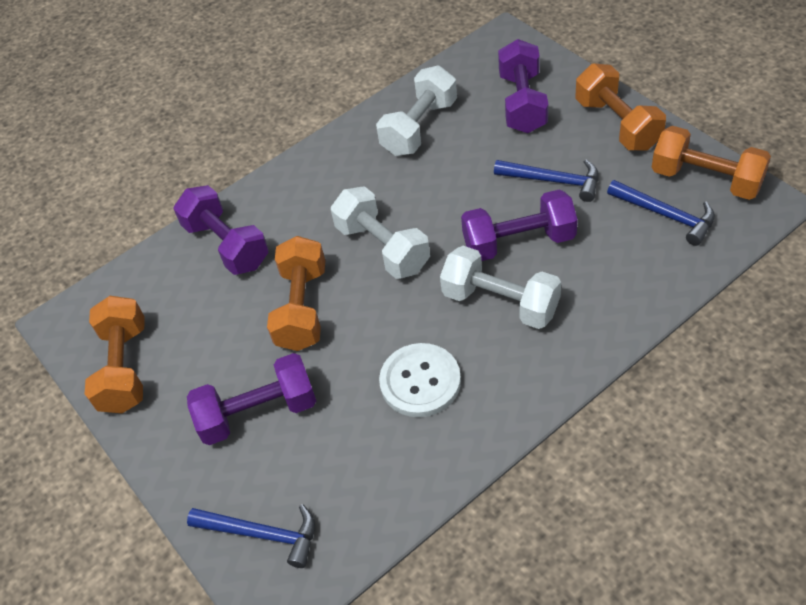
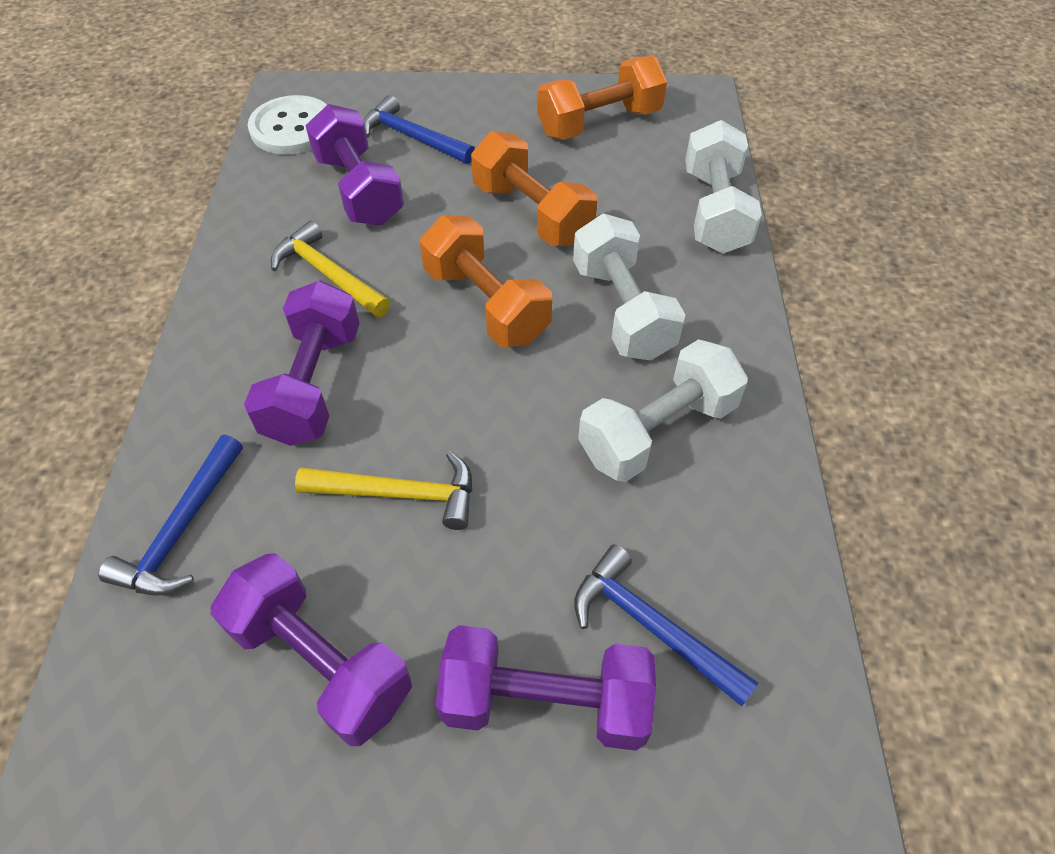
orange dumbbell: [85,296,145,413] [267,236,325,351] [575,63,666,150] [651,126,771,200] = 4 -> [420,215,552,347] [471,131,597,246] [537,56,667,140] = 3
yellow hammer: none = 0 -> [271,221,390,317] [295,451,472,530] = 2

